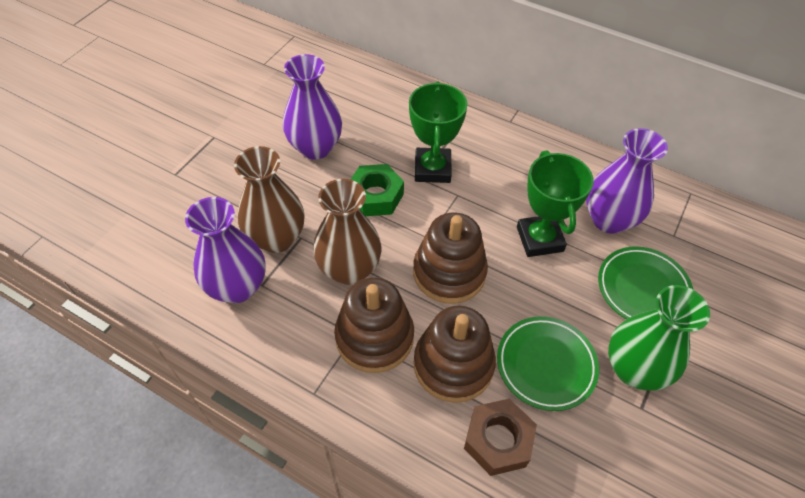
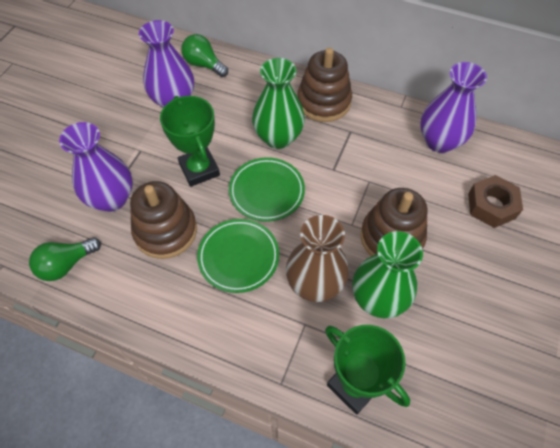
brown vase: [234,146,305,253] [313,179,381,285] = 2 -> [286,215,349,302] = 1
green light bulb: none = 0 -> [29,238,101,281] [181,34,228,77] = 2
green nut: [351,164,404,216] = 1 -> none = 0
green vase: [608,285,710,391] = 1 -> [252,58,305,149] [352,231,423,318] = 2

